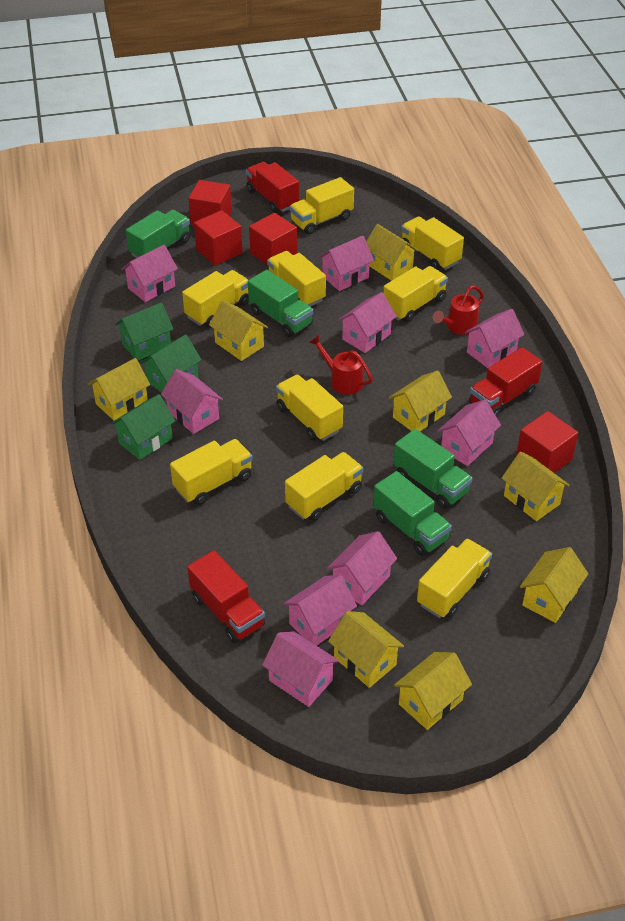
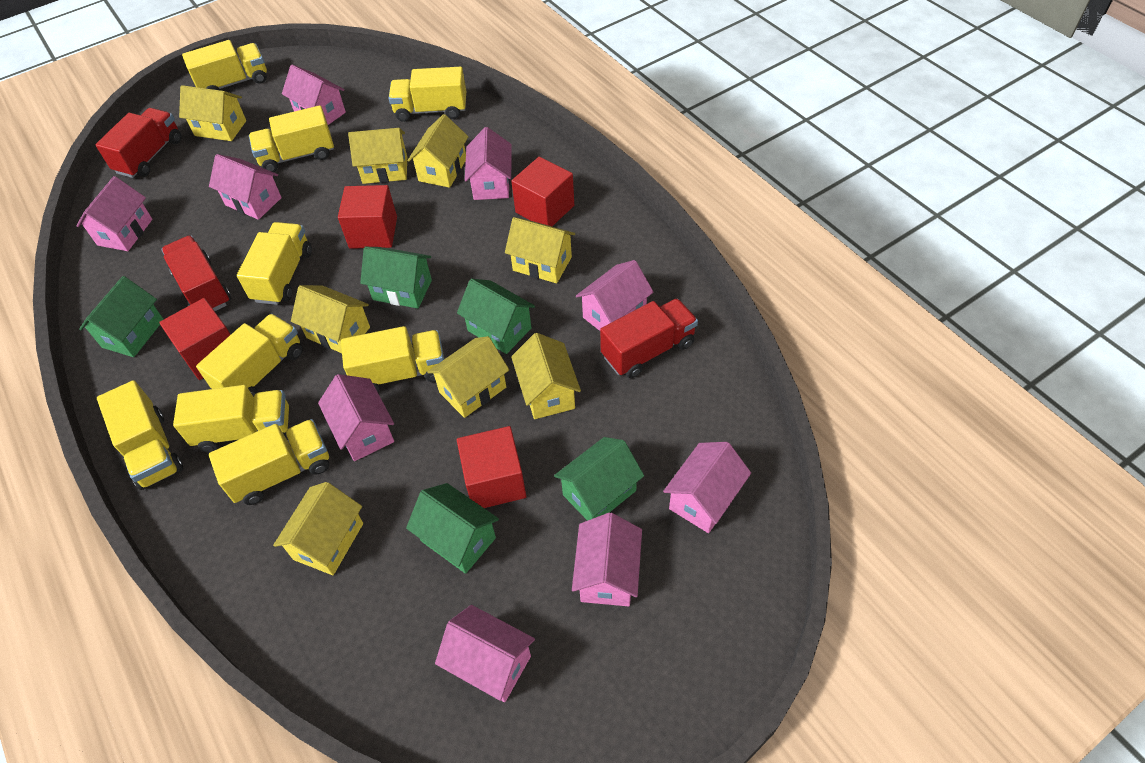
green house: [111,394,175,460] [115,303,174,360] [140,334,202,393] = 3 -> [79,276,164,357] [360,247,432,309] [406,483,499,574] [457,279,535,354] [554,437,644,521] = 5
green truck: [126,210,190,258] [248,270,313,337] [373,471,452,556] [394,429,472,509] = 4 -> none = 0
red watering can: [309,335,373,395] [433,285,484,335] = 2 -> none = 0

